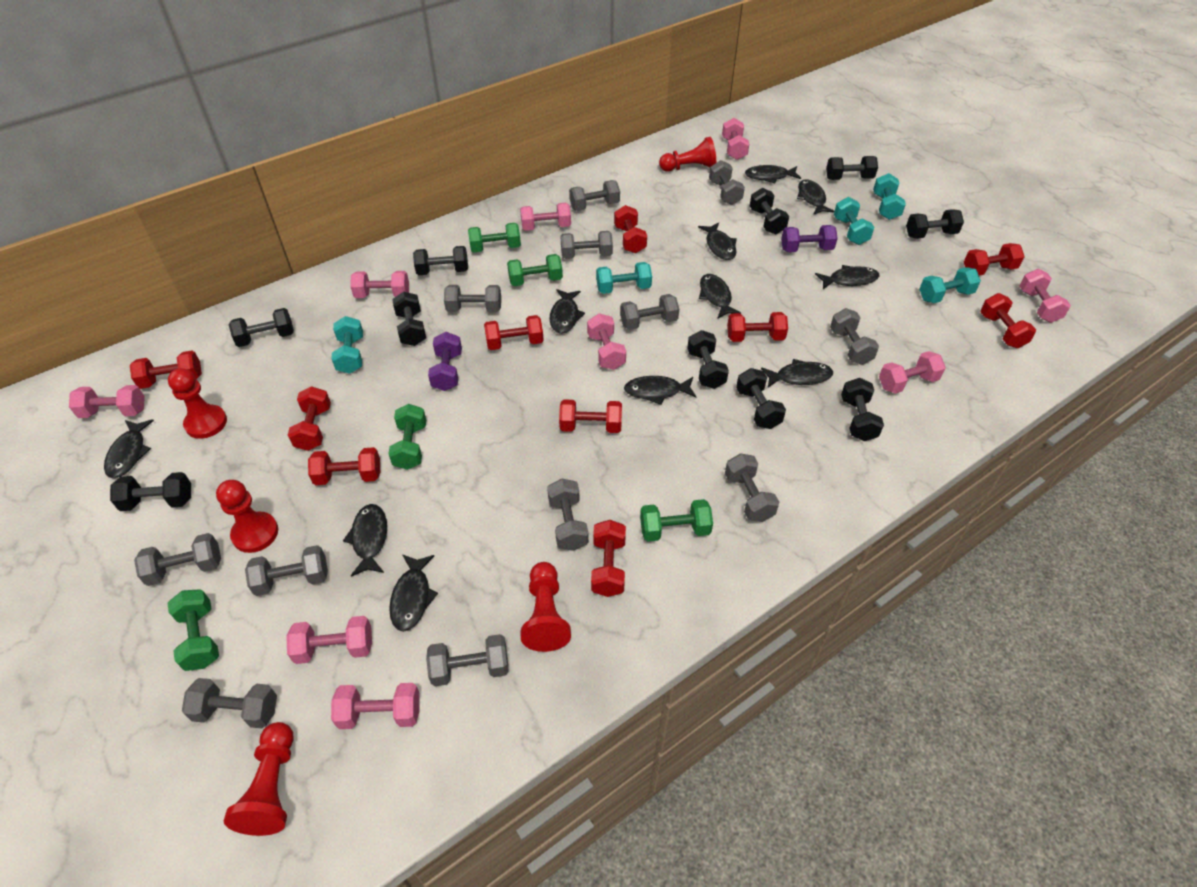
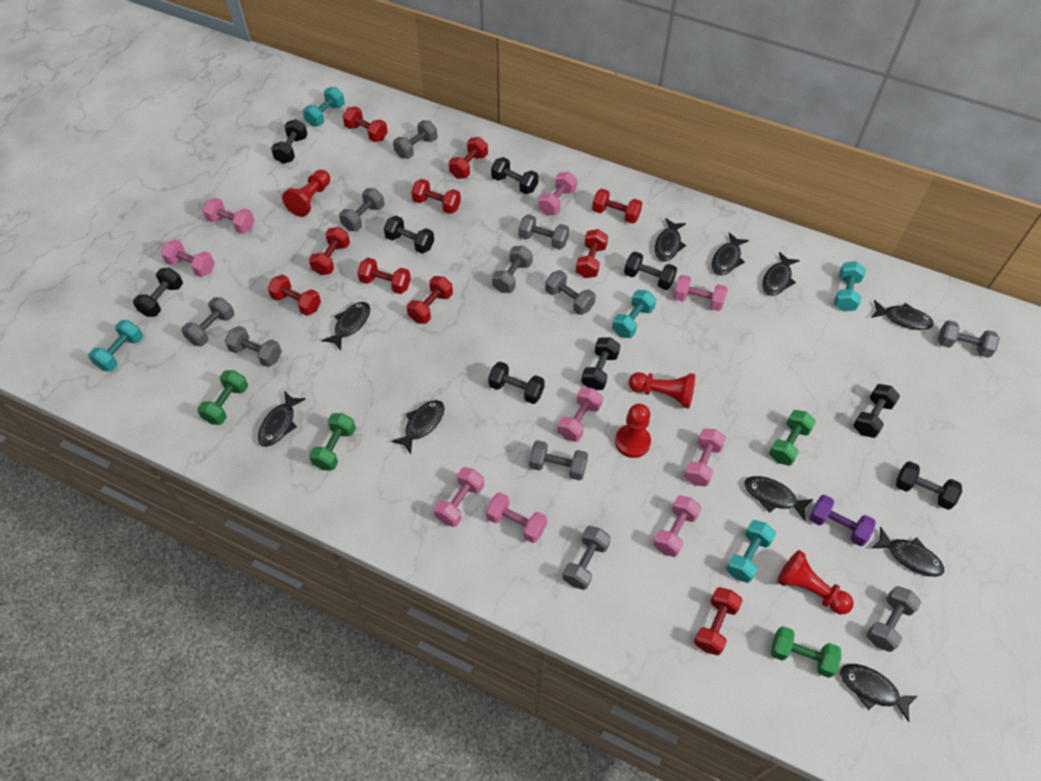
black dumbbell: [110,472,191,511] [229,308,294,347] [392,291,426,346] [413,246,468,275] [687,330,729,389] [736,368,786,429] [750,188,789,235] [826,156,878,180] [841,378,884,441] [906,209,964,239] = 10 -> [133,268,183,317] [271,119,308,164] [384,216,434,254] [488,362,545,404] [491,157,538,194] [581,337,620,390] [624,252,677,290] [853,384,900,438] [896,461,962,510] = 9
black fish: [104,419,154,478] [343,504,387,576] [389,554,438,632] [549,289,585,334] [624,376,696,405] [698,223,737,260] [699,274,741,319] [745,165,801,183] [761,359,833,387] [797,179,834,215] [815,265,879,289] = 11 -> [258,391,306,447] [322,302,370,350] [391,400,445,454] [655,218,686,261] [712,233,749,275] [744,476,813,521] [762,252,800,296] [840,664,918,722] [871,300,934,330] [872,527,944,577] = 10
green dumbbell: [168,589,219,671] [388,404,426,470] [468,223,521,253] [507,254,563,286] [640,499,713,542] = 5 -> [197,370,248,425] [309,413,356,471] [769,410,816,466] [771,626,841,678] = 4
grey dumbbell: [134,533,221,586] [182,678,277,728] [245,545,328,596] [426,634,509,686] [444,285,501,312] [547,479,589,551] [561,231,613,259] [569,180,620,211] [620,294,679,330] [709,160,745,205] [725,453,779,522] [830,308,879,365] = 12 -> [181,297,234,346] [225,326,282,367] [339,188,384,231] [393,120,437,159] [492,246,533,293] [519,214,569,250] [529,440,588,480] [545,270,596,315] [563,526,611,590] [866,586,921,652] [938,320,1000,358] = 11
purple dumbbell: [428,332,462,391] [781,225,838,252] = 2 -> [810,495,876,546] = 1
red pawn: [168,368,227,439] [216,480,278,553] [224,722,294,836] [521,562,571,652] [659,137,716,172] = 5 -> [282,170,330,217] [615,404,651,458] [629,372,695,409] [777,550,853,614] = 4

